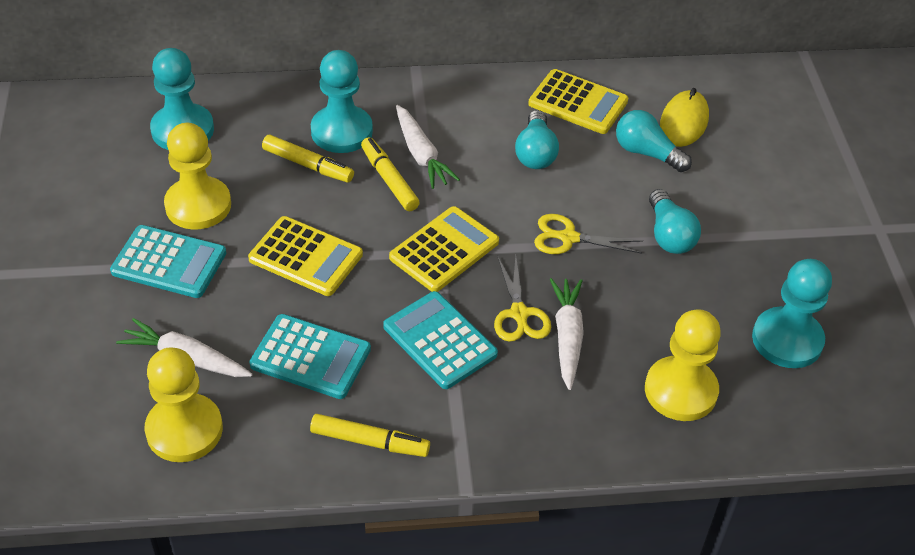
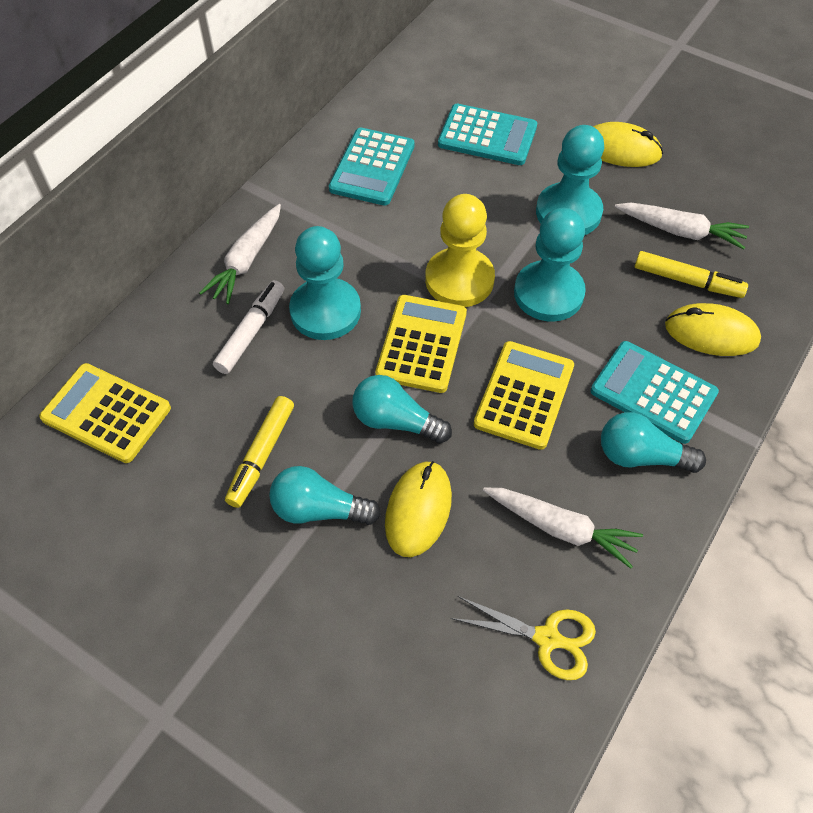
white marker: none = 0 -> [213,280,284,374] = 1
yellow marker: [262,135,354,183] [310,414,430,457] [361,137,420,211] = 3 -> [225,396,294,508] [635,251,748,298] = 2
yellow mouse: [660,88,709,147] = 1 -> [385,461,452,557] [593,122,663,167] [665,303,761,356] = 3
yellow pawn: [145,347,223,462] [164,123,231,230] [645,309,721,421] = 3 -> [425,194,495,307] = 1
yellow scissors: [494,256,551,342] [534,214,643,254] = 2 -> [451,596,596,680] = 1

